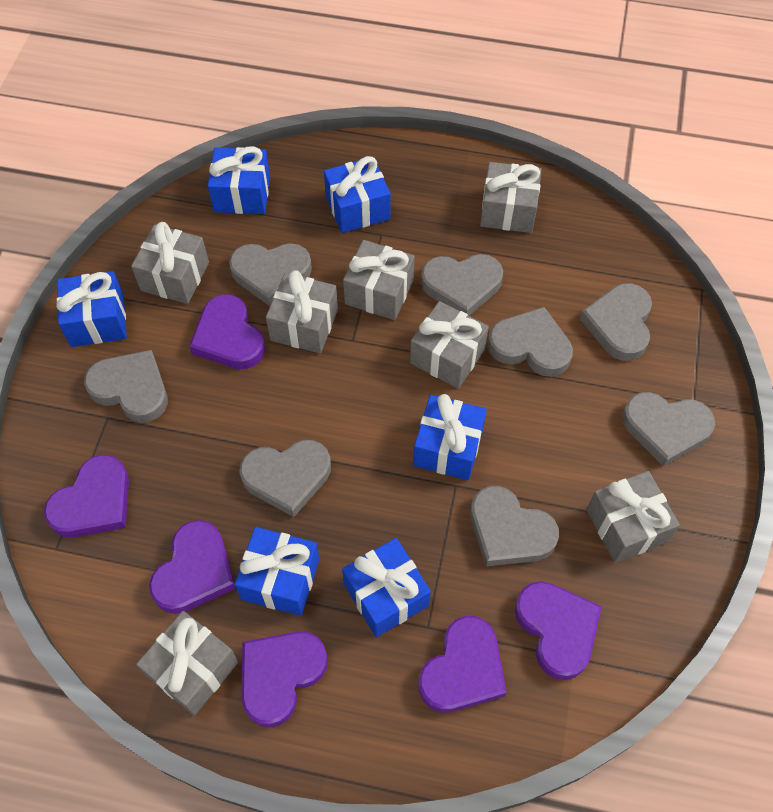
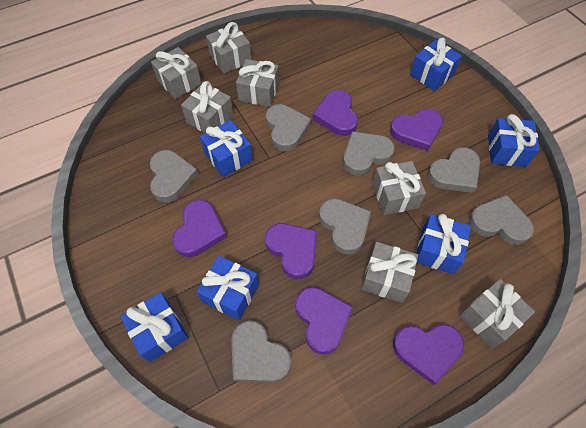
grey heart: [84,350,168,423] [229,243,312,306] [239,440,331,517] [421,254,503,316] [470,486,559,567] [488,307,573,377] [580,283,652,361] [622,392,715,466] = 8 -> [150,150,198,202] [231,320,292,383] [266,104,311,151] [319,199,371,255] [343,131,395,176] [427,147,480,193] [469,195,534,245] = 7

